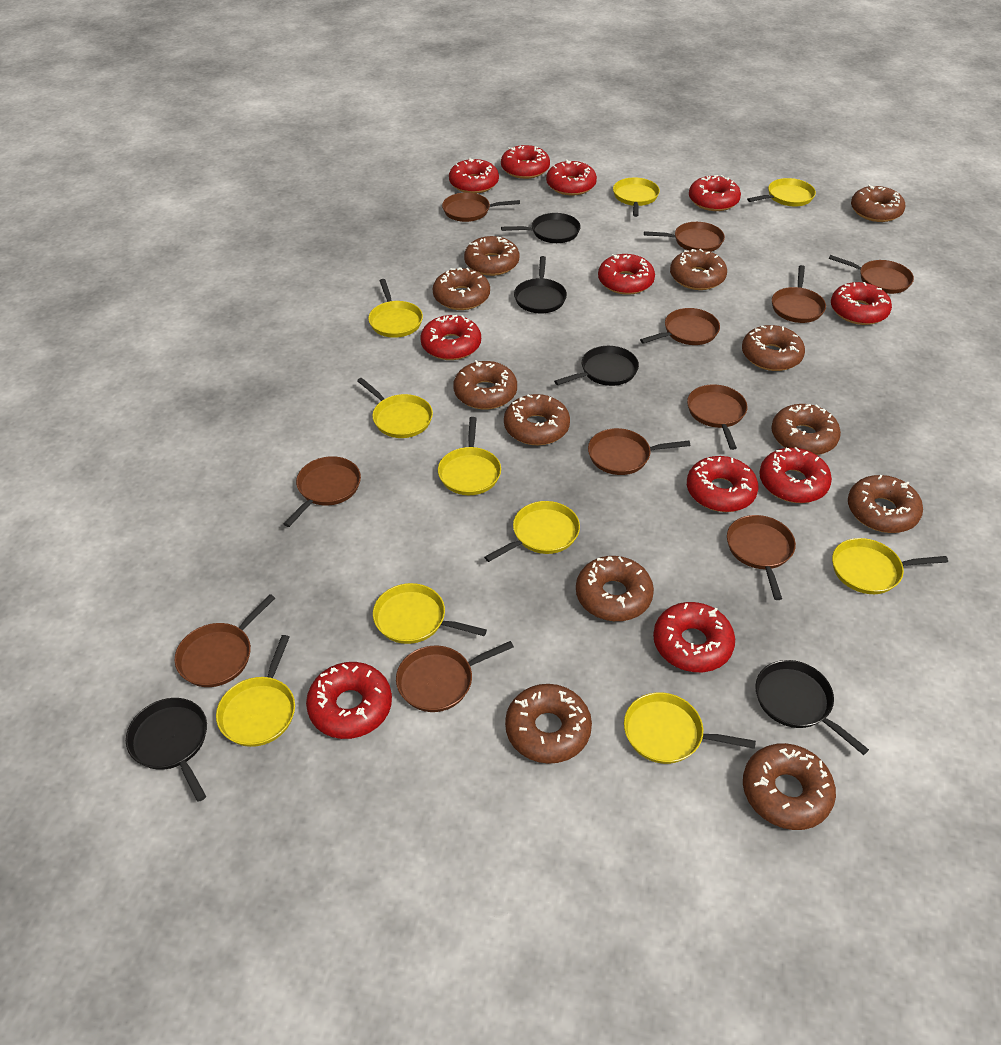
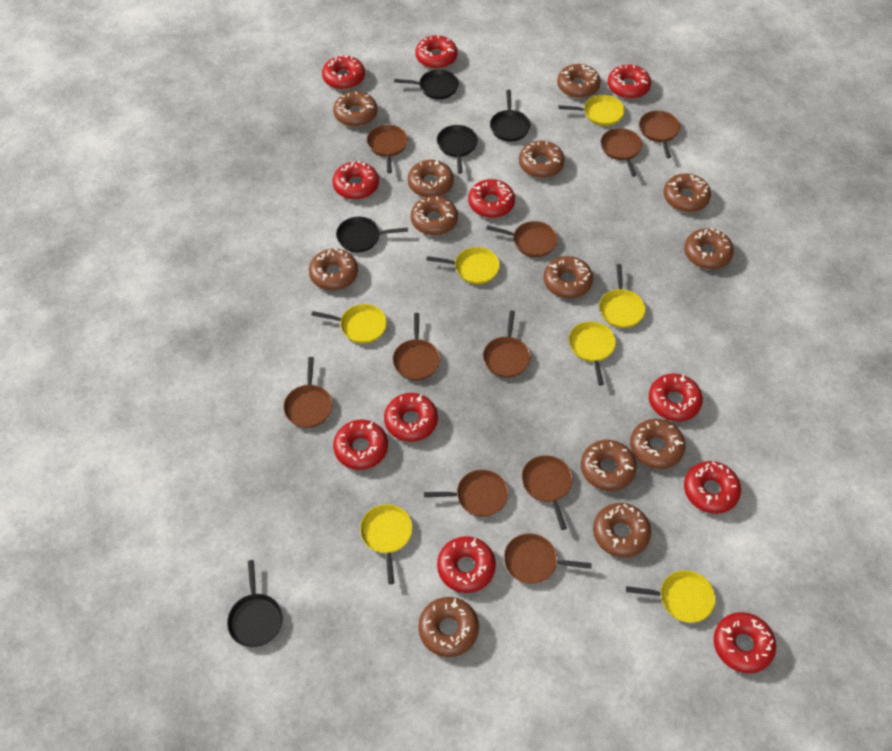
brown donut: [433,267,490,310] [453,360,517,410] [464,236,520,276] [504,394,570,445] [505,684,592,764] [576,556,654,621] [670,249,727,290] [742,325,805,371] [743,743,836,830] [771,404,841,455] [848,475,923,533] [851,185,905,222] = 12 -> [309,248,358,291] [333,91,377,127] [408,159,454,197] [411,196,458,235] [418,597,479,657] [519,141,565,178] [543,256,593,298] [557,64,601,98] [581,440,637,491] [593,503,651,558] [630,419,686,469] [664,174,711,212] [684,228,734,269] = 13
brown pan: [175,594,275,687] [284,456,361,527] [396,641,514,712] [442,192,520,222] [588,428,690,475] [640,308,720,345] [644,222,725,252] [687,384,748,450] [727,515,796,600] [772,265,826,323] [829,255,914,294] = 11 -> [283,357,332,428] [367,125,408,173] [393,313,440,381] [424,470,508,517] [483,310,530,378] [486,221,558,257] [504,533,592,584] [522,455,573,530] [601,128,642,177] [639,111,680,158] = 10
yellow pan: [216,635,295,747] [357,378,433,438] [368,279,423,338] [373,583,487,644] [438,417,501,495] [484,501,580,562] [613,178,660,217] [624,692,756,764] [747,178,816,206] [832,538,948,594] = 10 -> [311,304,387,344] [360,504,412,584] [427,247,500,284] [559,95,625,126] [569,322,616,386] [599,264,645,328] [626,570,716,623] = 7

